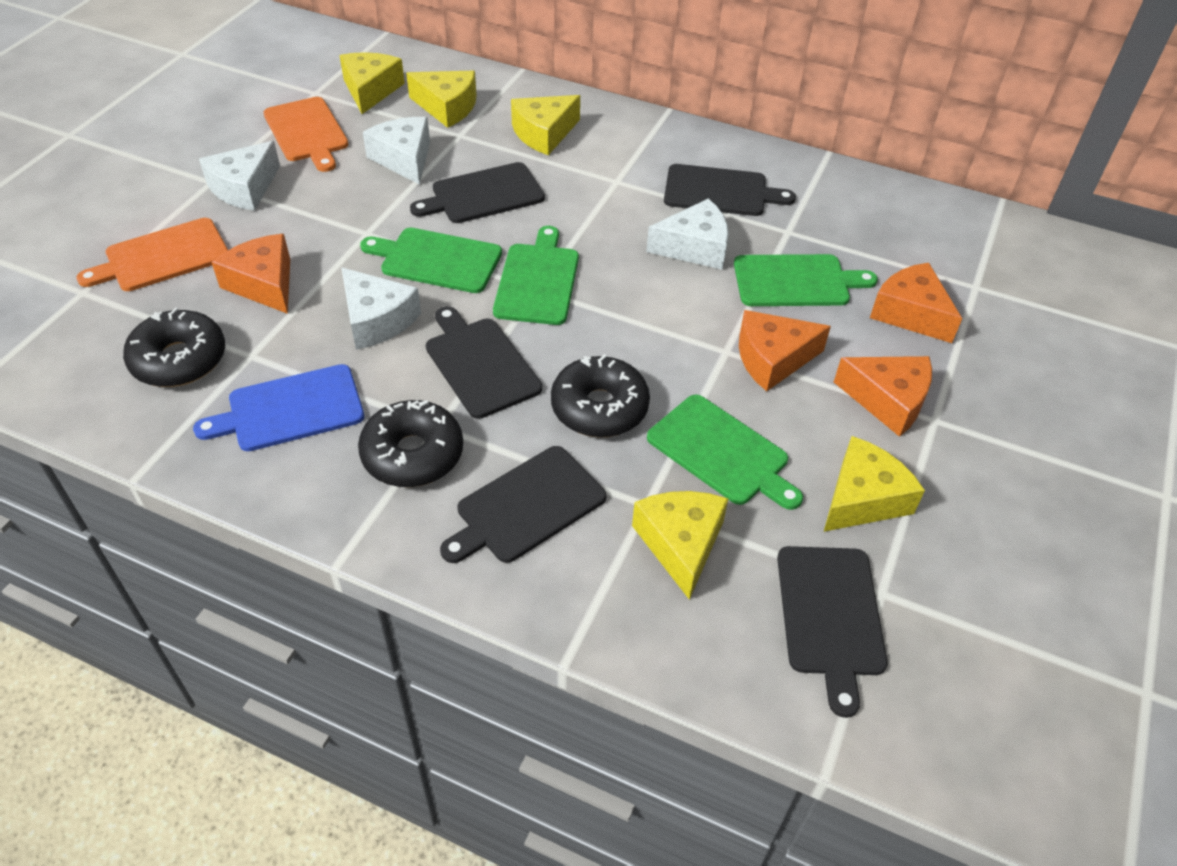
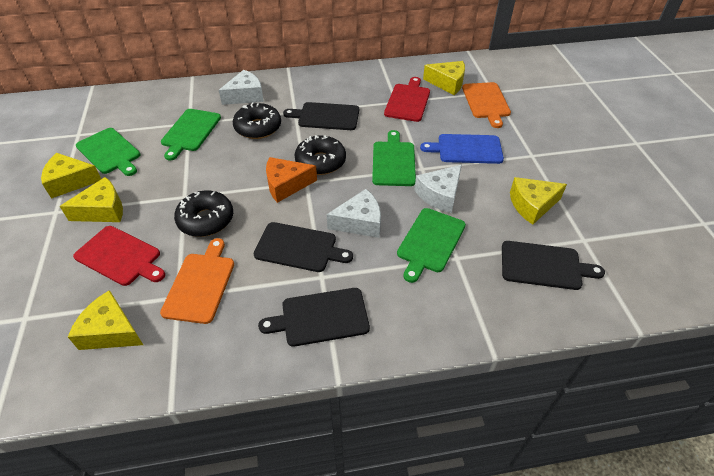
black cutting board: [410,162,545,223] [426,306,542,419] [440,446,606,563] [664,164,796,216] [777,546,887,718] = 5 -> [254,222,353,272] [258,288,370,347] [283,102,359,130] [502,241,605,290] = 4
orange cheese: [211,234,290,314] [739,310,831,391] [834,356,932,437] [870,263,962,343] = 4 -> [266,157,317,203] = 1
red cutting board: none = 0 -> [73,226,165,286] [384,77,430,122] = 2
white cheese: [199,141,280,211] [341,267,421,350] [363,117,430,185] [646,199,729,270] = 4 -> [219,70,264,105] [327,189,381,238] [414,165,462,213] = 3

